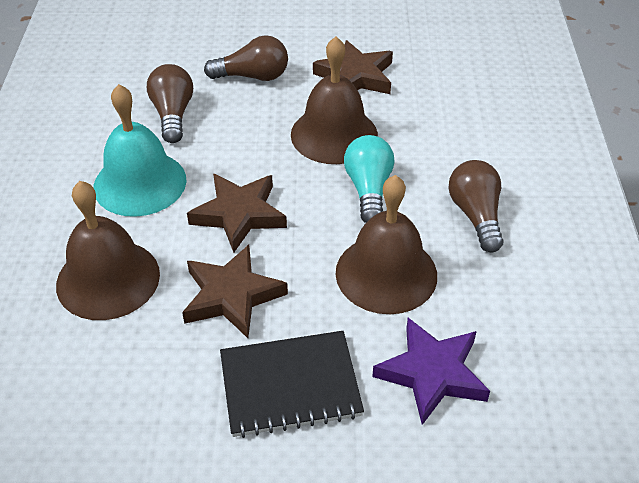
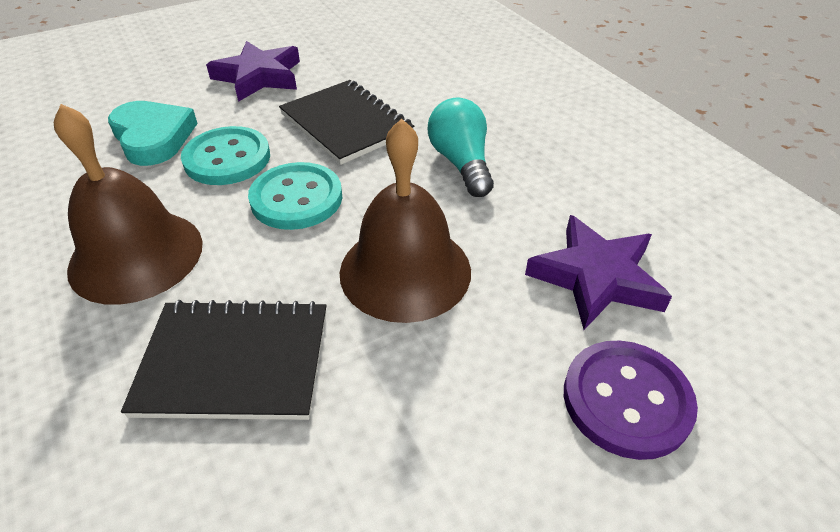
black notebook: [220,331,364,438] = 1 -> [121,300,326,420] [279,80,414,165] = 2
brown bell: [56,181,160,320] [291,37,378,164] [335,175,437,314] = 3 -> [54,104,203,305] [340,118,471,323] = 2
brown light bulb: [147,64,193,143] [204,35,288,81] [448,160,504,252] = 3 -> none = 0
brown star: [182,245,288,338] [187,173,287,253] [313,40,393,94] = 3 -> none = 0
purple button: none = 0 -> [564,341,698,460] = 1
purple star: [372,318,490,425] = 1 -> [206,41,300,102] [525,215,672,330] = 2
turquoise bell: [93,84,187,217] = 1 -> none = 0
turquoise button: none = 0 -> [181,126,270,185] [248,162,342,230] = 2
turquoise heart: none = 0 -> [108,101,198,166] = 1

